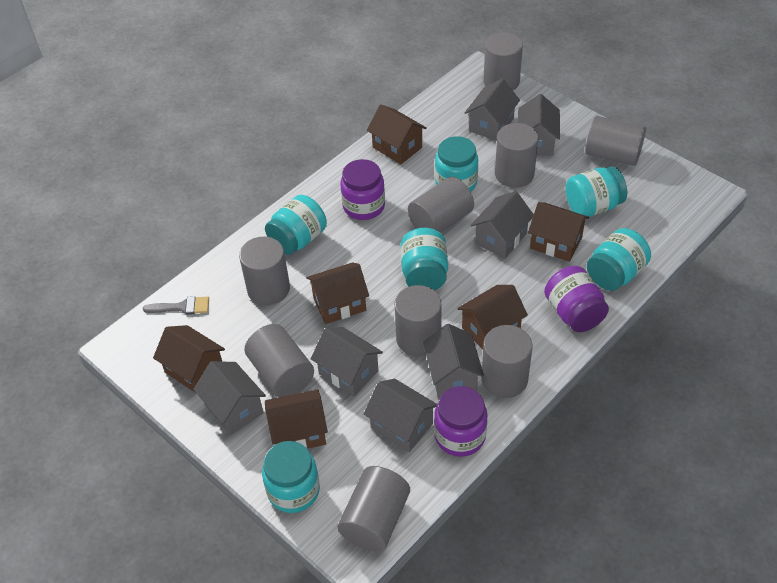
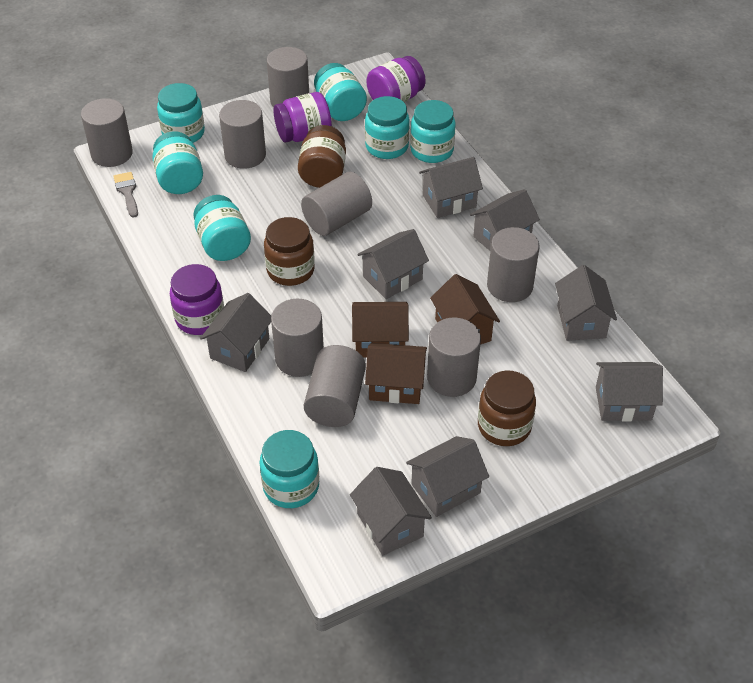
brown house: [153,325,225,393] [265,389,328,449] [307,262,369,324] [367,104,427,164] [457,285,528,349] [528,202,589,262] = 6 -> [352,302,409,358] [365,343,427,404] [430,274,500,345] = 3
brown jar: none = 0 -> [264,217,315,286] [298,125,346,188] [478,371,536,446] = 3
grey cylinder: [239,237,290,305] [245,324,314,397] [338,466,410,551] [394,285,442,357] [408,177,474,233] [481,325,532,398] [483,33,523,90] [495,123,538,188] [585,116,646,166] = 9 -> [81,98,133,167] [219,100,266,169] [267,47,309,107] [271,299,324,377] [301,172,372,236] [304,345,366,427] [427,318,481,397] [487,227,539,302] = 8
grey house: [193,361,266,435] [311,327,383,397] [364,379,437,452] [423,324,484,398] [465,79,520,141] [471,191,534,259] [518,94,560,156] = 7 -> [200,293,271,372] [350,467,432,555] [357,229,429,299] [406,436,489,517] [419,157,483,218] [470,189,540,251] [555,265,617,341] [596,362,663,421] = 8
turquoise jar: [262,441,320,513] [265,195,327,255] [401,228,448,290] [435,136,478,192] [566,166,627,217] [587,228,651,291] = 6 -> [152,131,203,194] [157,83,205,143] [193,195,251,261] [260,430,319,508] [314,63,367,121] [365,96,410,159] [410,100,456,163] = 7

